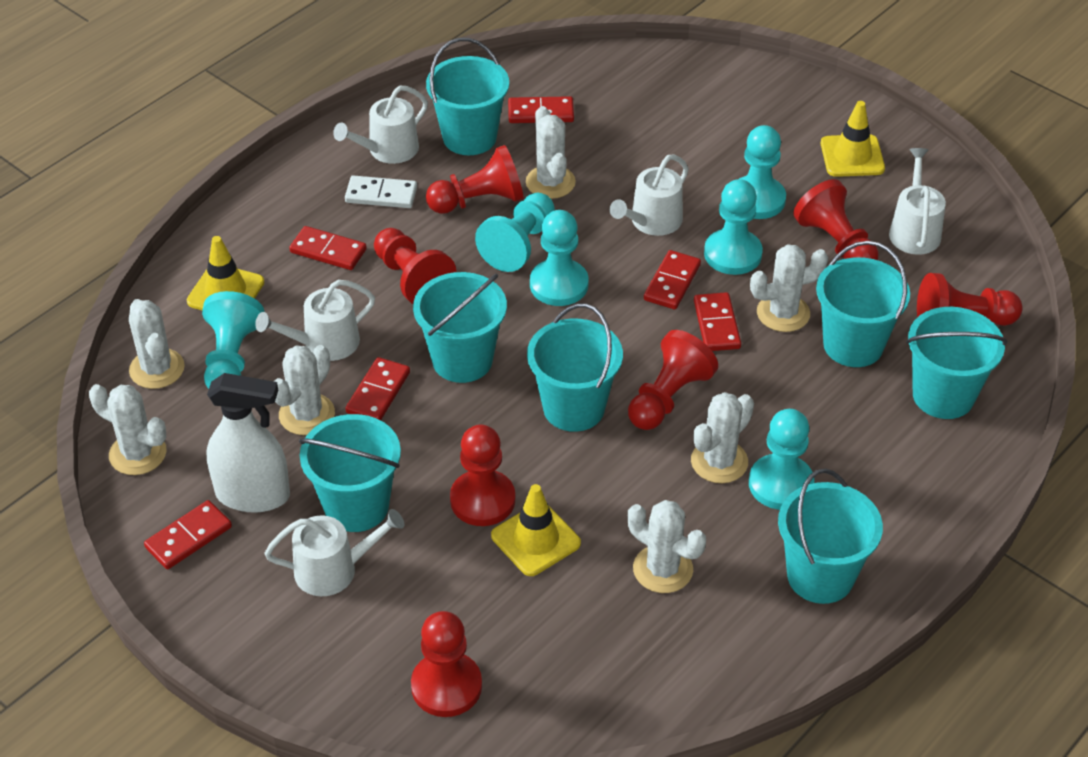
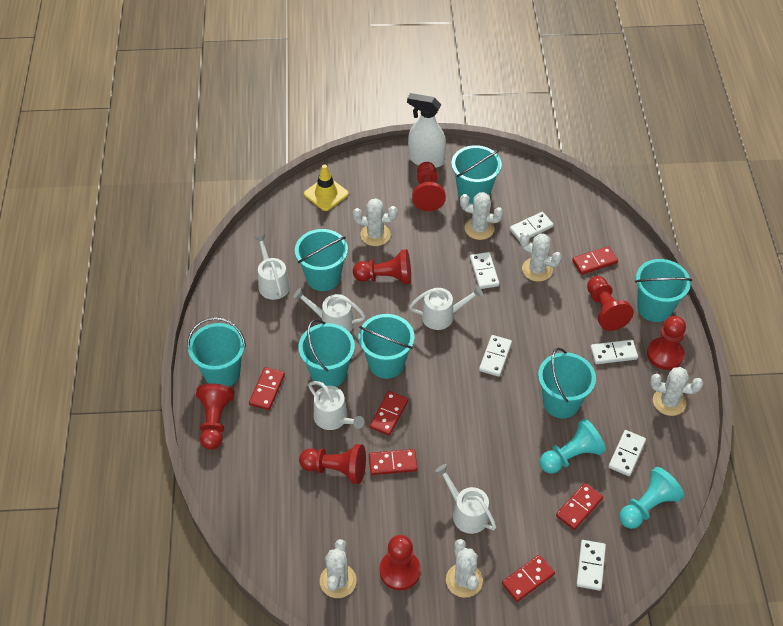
turquoise pawn: [202,291,265,389] [475,193,555,272] [530,210,589,306] [704,179,763,275] [739,125,786,219] [749,409,815,510] = 6 -> [540,419,606,474] [619,467,684,529] = 2
white cactus: [89,384,166,475] [129,299,185,389] [274,345,335,435] [526,106,576,199] [628,500,706,593] [691,392,754,483] [750,244,828,332] = 7 -> [320,539,357,598] [353,198,398,246] [446,539,483,598] [460,192,503,240] [520,232,562,282] [650,367,703,416] = 6
white domino: [345,175,417,208] = 1 -> [470,252,499,289] [479,335,512,377] [510,212,554,242] [576,540,606,591] [590,340,638,364] [608,430,646,476] = 6
yellow traffic cone: [187,236,265,310] [491,484,581,576] [821,101,885,177] = 3 -> [304,164,349,211] = 1

